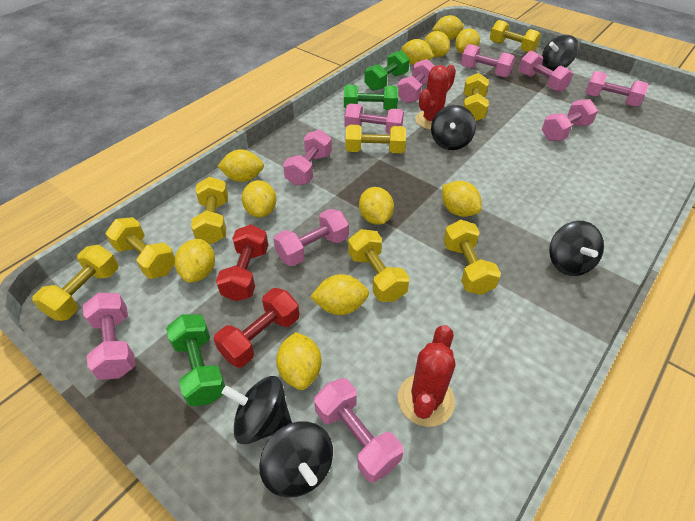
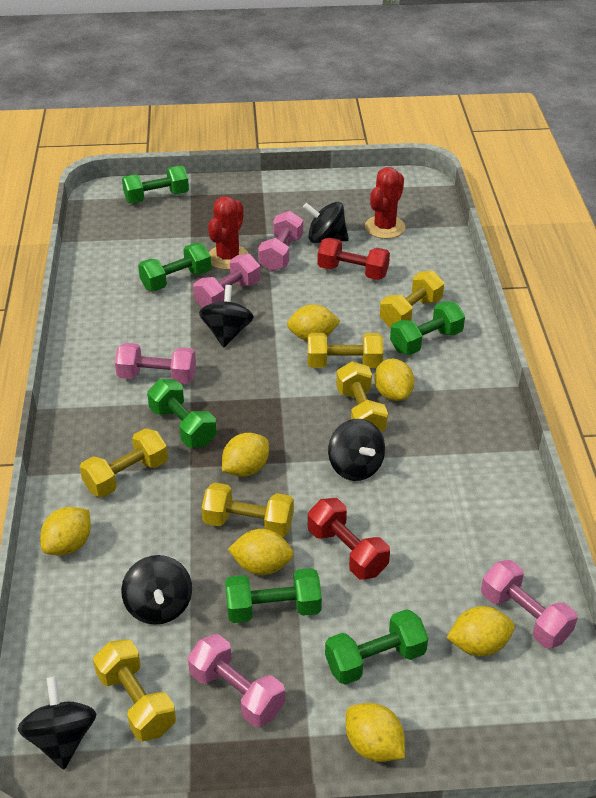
green dumbbell: [166,314,225,407] [344,85,398,110] [365,50,410,91] = 3 -> [122,166,189,203] [138,243,211,291] [147,379,217,447] [225,568,322,623] [325,609,428,685] [390,301,465,355] = 6
pink dumbbell: [83,293,136,380] [273,209,349,266] [283,129,332,186] [314,378,403,483] [344,103,404,134] [398,59,434,104] [461,44,515,78] [519,51,573,93] [542,99,598,141] [585,71,649,107] = 10 -> [115,343,196,384] [188,634,285,727] [193,254,260,308] [258,211,303,271] [481,560,578,649] = 5
yellow dumbbell: [32,245,118,321] [105,217,175,279] [191,177,228,244] [346,125,406,153] [348,229,409,302] [443,220,501,295] [463,73,489,121] [490,20,541,53] = 8 -> [80,429,168,497] [93,639,176,741] [201,483,294,537] [308,333,383,368] [336,361,388,432] [380,271,444,328] = 6
yellow lemon: [175,239,215,283] [217,149,264,182] [242,180,276,218] [276,332,322,390] [310,274,369,315] [359,187,394,225] [401,39,434,65] [424,31,450,57] [432,15,464,40] [442,181,482,217] [455,28,480,54] = 11 -> [40,507,91,556] [222,433,269,477] [228,529,294,575] [287,304,340,341] [346,703,405,762] [374,359,415,401] [447,606,515,656] = 7

